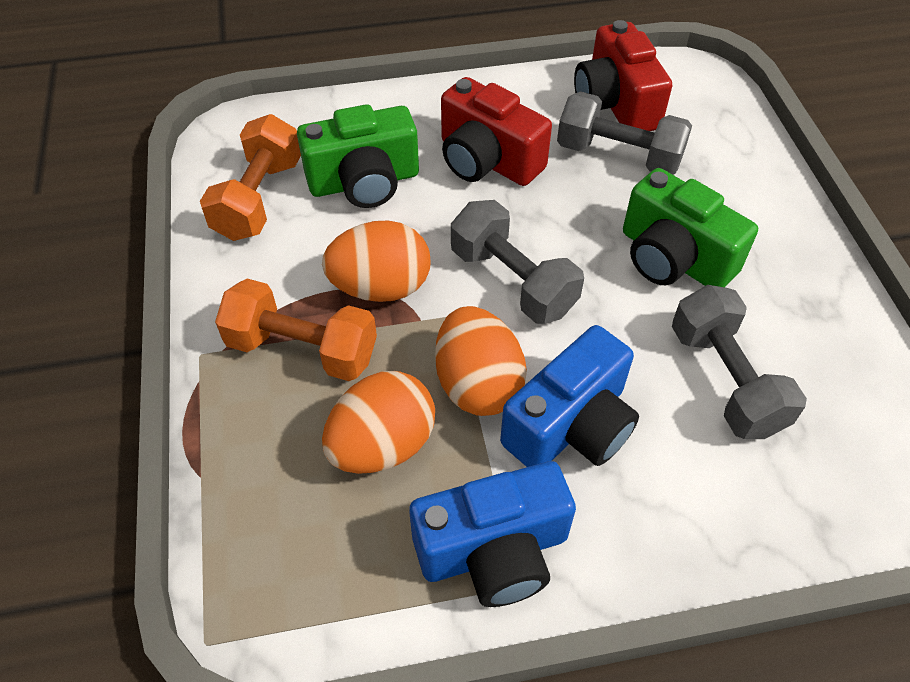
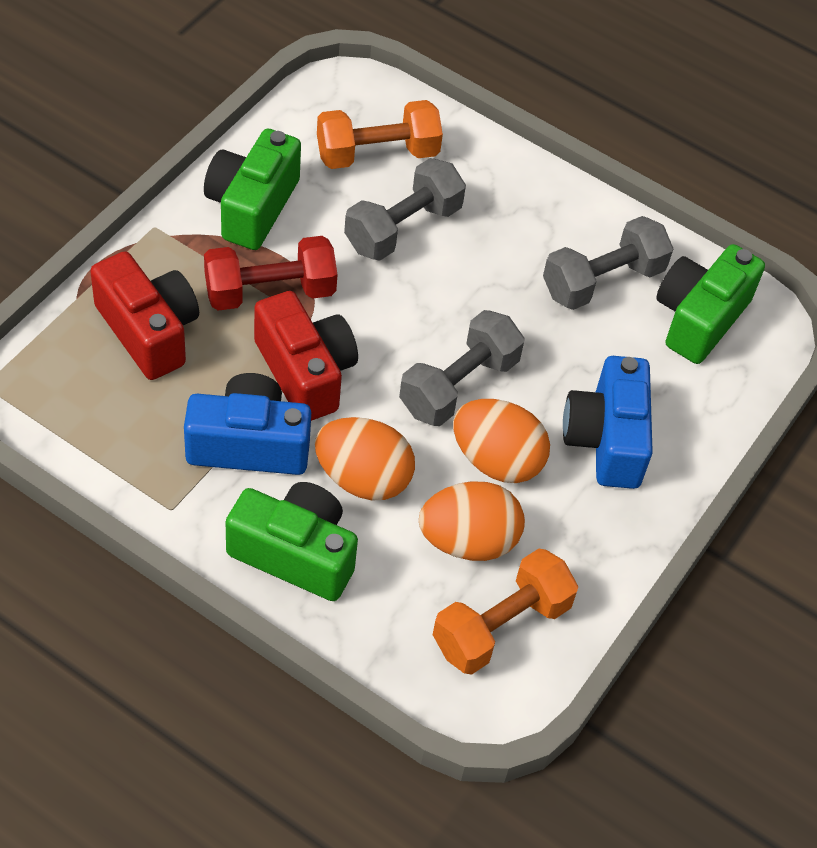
green camera: [297,104,419,208] [623,168,758,287] = 2 -> [204,128,301,250] [226,482,358,601] [656,244,765,364] = 3
red dumbbell: none = 0 -> [204,236,338,311] = 1

